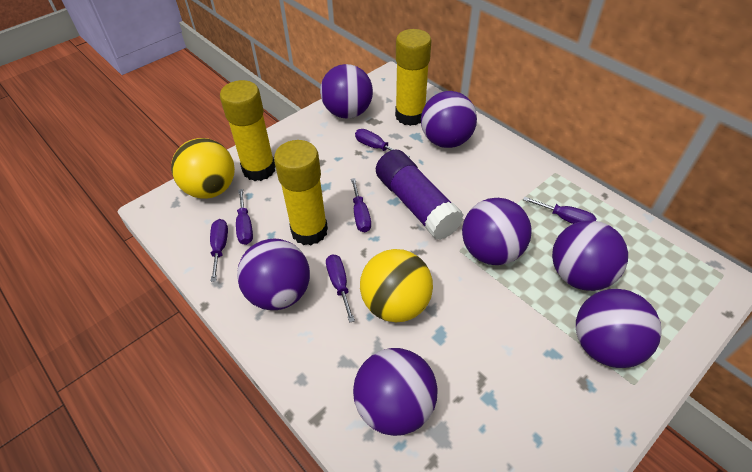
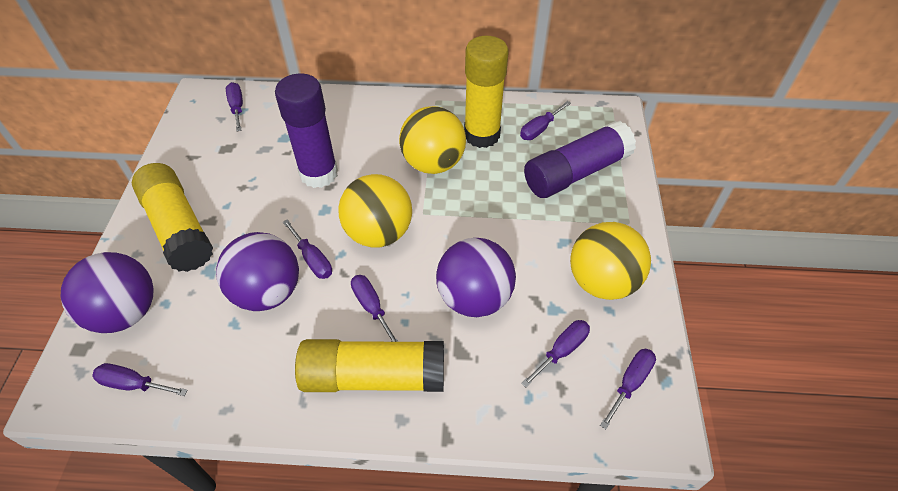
purple ball: [237,239,310,310] [320,64,373,119] [353,348,438,436] [421,91,477,148] [462,198,532,265] [552,220,628,291] [576,289,662,368] = 7 -> [61,252,154,333] [216,232,299,311] [436,238,516,317] = 3
purple glue stick: [376,150,464,240] = 1 -> [275,73,338,188] [524,121,636,198] = 2
purple screwdriver: [210,219,228,282] [236,189,253,245] [326,254,355,323] [351,178,371,232] [355,129,410,158] [523,197,597,224] = 6 -> [92,363,188,396] [226,82,243,131] [283,219,332,279] [351,275,399,342] [520,101,571,140] [521,320,590,388] [600,349,656,429] = 7
yellow ball: [171,138,235,199] [360,249,433,323] = 2 -> [338,174,412,247] [399,106,466,174] [570,222,651,300] = 3

